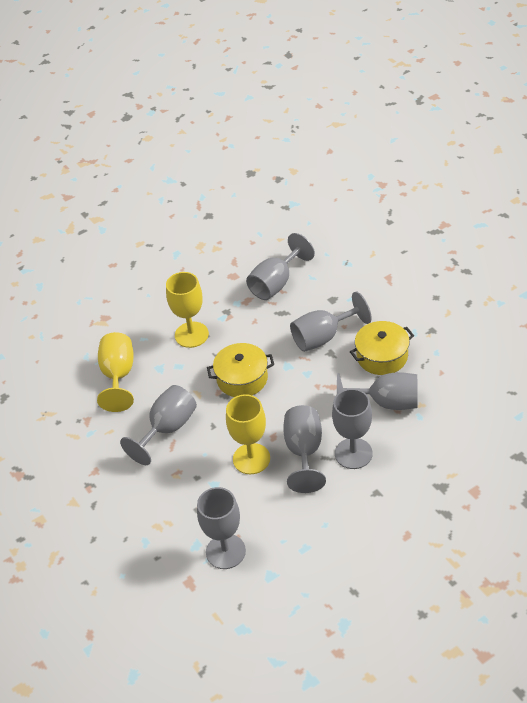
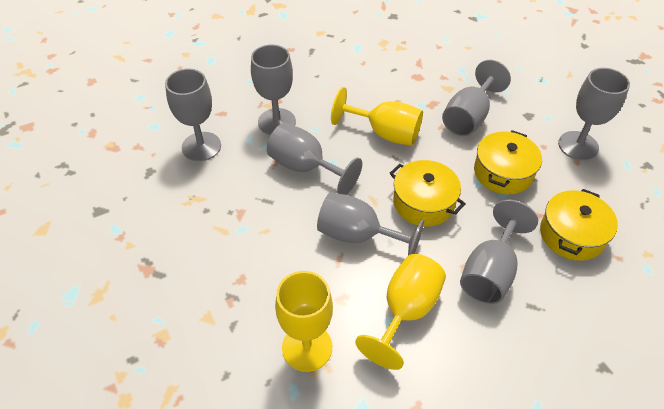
yellow pot: [207,343,274,397] [350,321,414,375] = 2 -> [390,160,466,227] [474,130,542,194] [540,189,618,261] = 3

